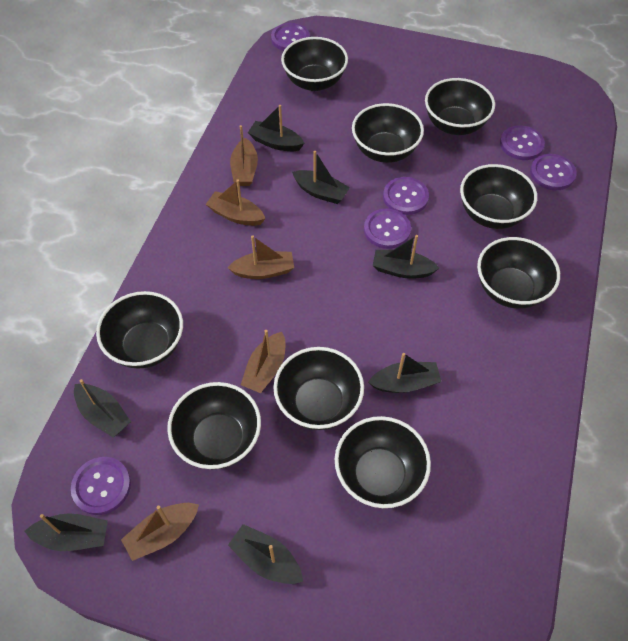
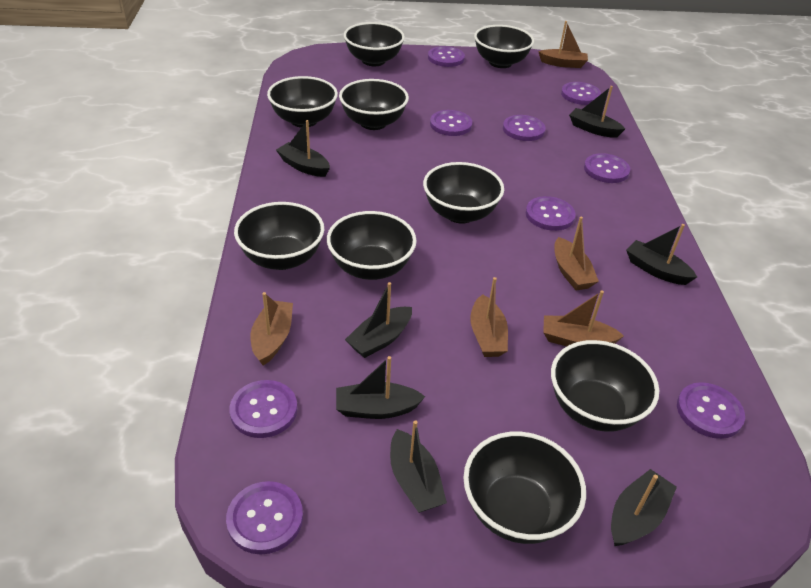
purple button: [71,457,131,515] [271,23,310,51] [364,209,411,249] [383,177,429,215] [500,125,545,160] [530,154,576,190] = 6 -> [226,481,303,555] [229,380,297,438] [428,46,465,67] [430,110,472,136] [503,115,545,141] [526,196,576,231] [561,82,601,105] [584,153,630,183] [677,382,745,439] = 9

